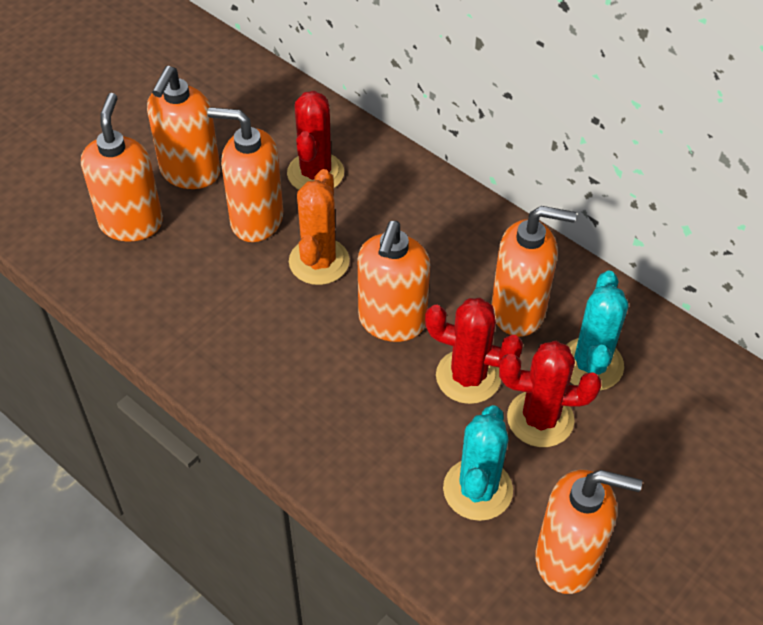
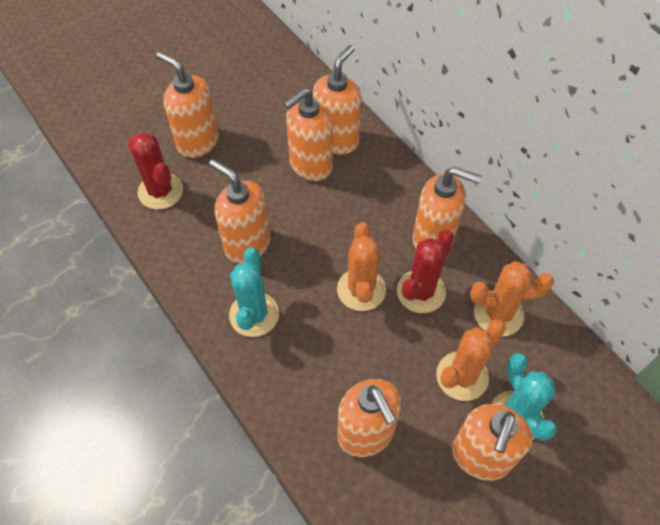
orange cactus: [289,169,350,285] = 1 -> [337,222,386,311] [436,319,506,401] [470,261,554,337] = 3
orange soap dispenser: [81,93,163,241] [147,66,221,189] [208,107,283,242] [358,221,430,342] [491,206,576,337] [536,470,642,594] = 6 -> [156,52,219,158] [209,159,270,264] [284,88,333,181] [313,45,362,155] [337,379,402,457] [413,167,482,249] [452,404,532,481] = 7
red cactus: [287,91,344,190] [425,298,523,404] [499,341,601,447] = 3 -> [128,133,183,210] [397,230,454,313] = 2

